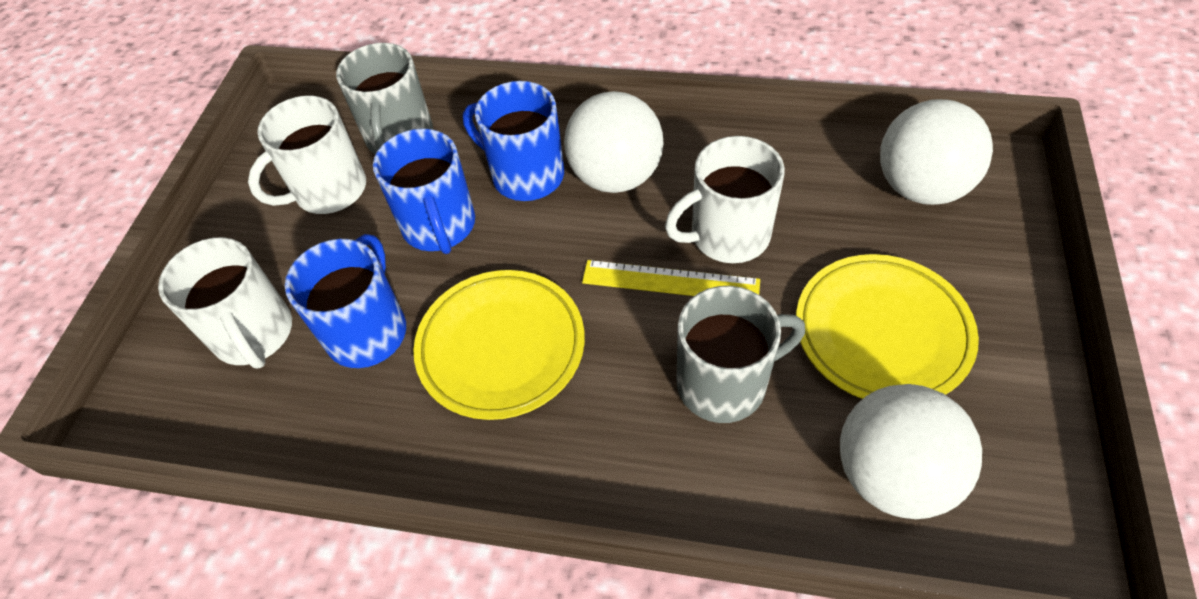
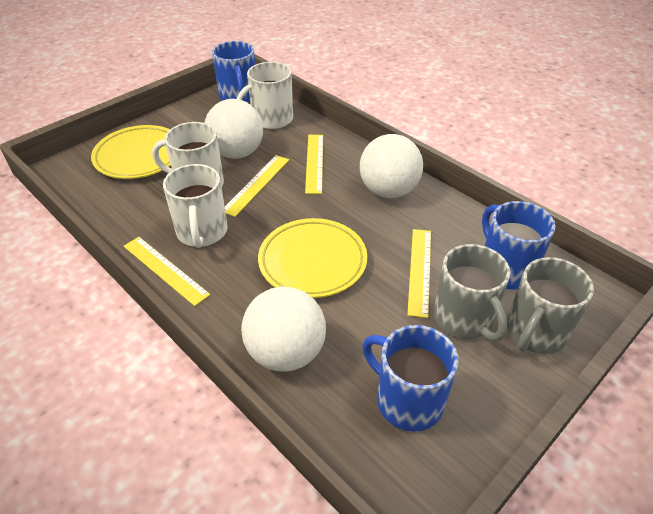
yellow ruler: [582,260,760,296] = 1 -> [124,237,210,306] [225,155,289,217] [305,135,323,194] [407,229,431,318] = 4

